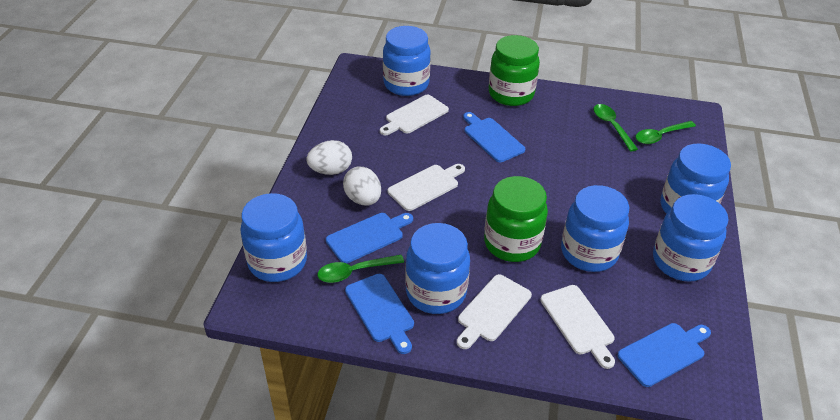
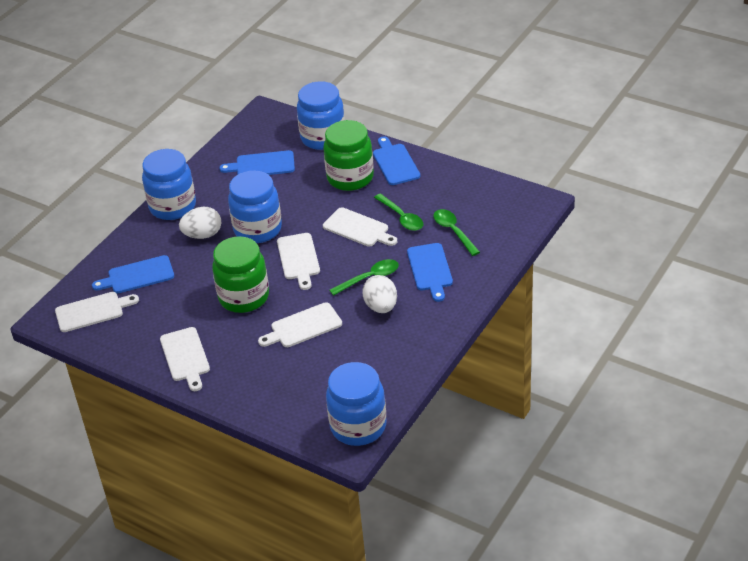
blue jar: [240,193,307,282] [383,26,430,96] [405,223,470,314] [561,185,629,272] [653,194,729,282] [661,143,731,214] = 6 -> [142,149,196,220] [228,170,282,243] [297,81,345,150] [326,362,386,446] = 4
white cutting board: [380,95,449,135] [388,164,465,211] [457,274,532,349] [540,285,615,369] = 4 -> [55,292,139,332] [160,327,210,391] [258,302,342,347] [277,233,320,290] [323,207,397,247] = 5

